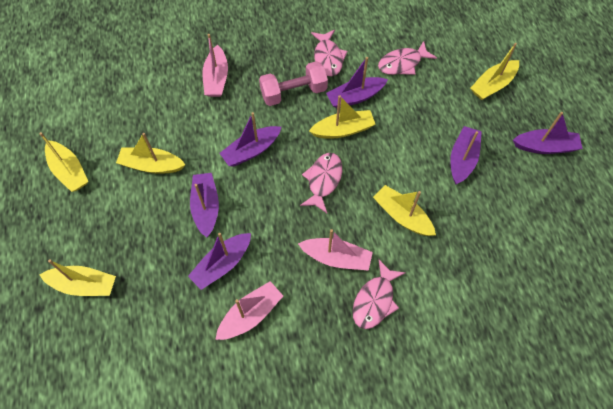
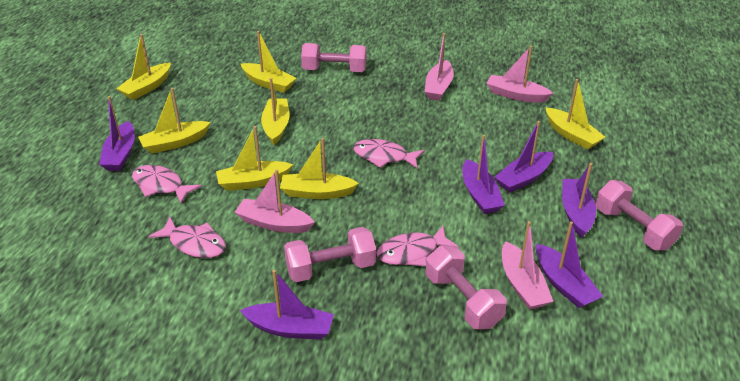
pink boat: [202,34,228,97] [215,281,283,340] [298,229,373,271] = 3 -> [235,169,315,233] [425,33,454,101] [486,46,554,103] [502,221,553,310] = 4
pink dumbbell: [259,61,328,106] = 1 -> [284,227,376,282] [301,43,366,72] [425,246,507,329] [595,180,683,250] = 4
yellow boat: [39,132,88,192] [40,259,116,296] [116,133,186,174] [309,95,375,138] [373,185,436,236] [471,43,519,100] = 6 -> [116,34,171,100] [138,88,211,154] [216,126,293,191] [241,31,296,93] [261,78,289,145] [280,138,359,199] [545,79,605,150] = 7

